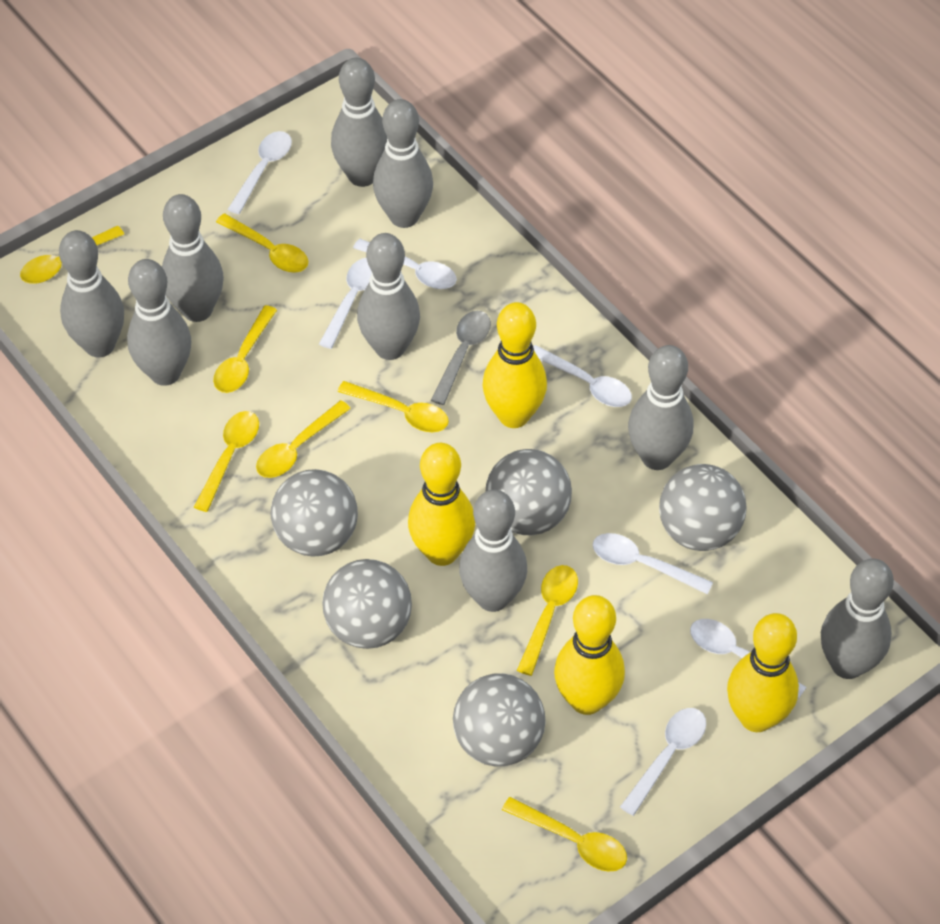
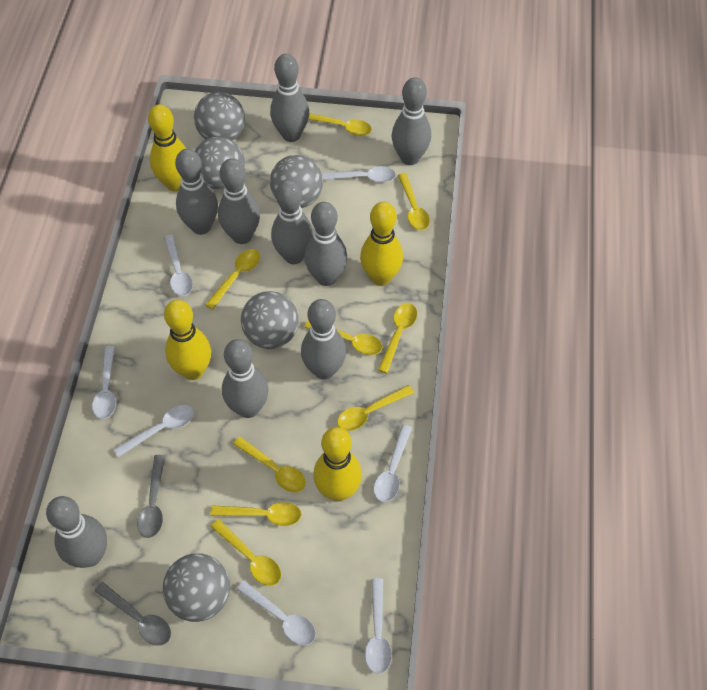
grey spoon: [431,311,491,405] = 1 -> [95,582,171,646] [137,455,165,538] = 2
yellow spoon: [20,226,124,284] [194,411,259,512] [213,305,277,393] [216,213,308,272] [256,400,351,478] [337,381,449,432] [502,797,627,872] [517,565,578,676] = 8 -> [205,249,260,310] [210,502,301,526] [211,519,281,586] [233,437,306,492] [304,320,382,355] [308,113,372,136] [337,385,414,431] [378,303,417,373] [398,173,430,230] = 9

